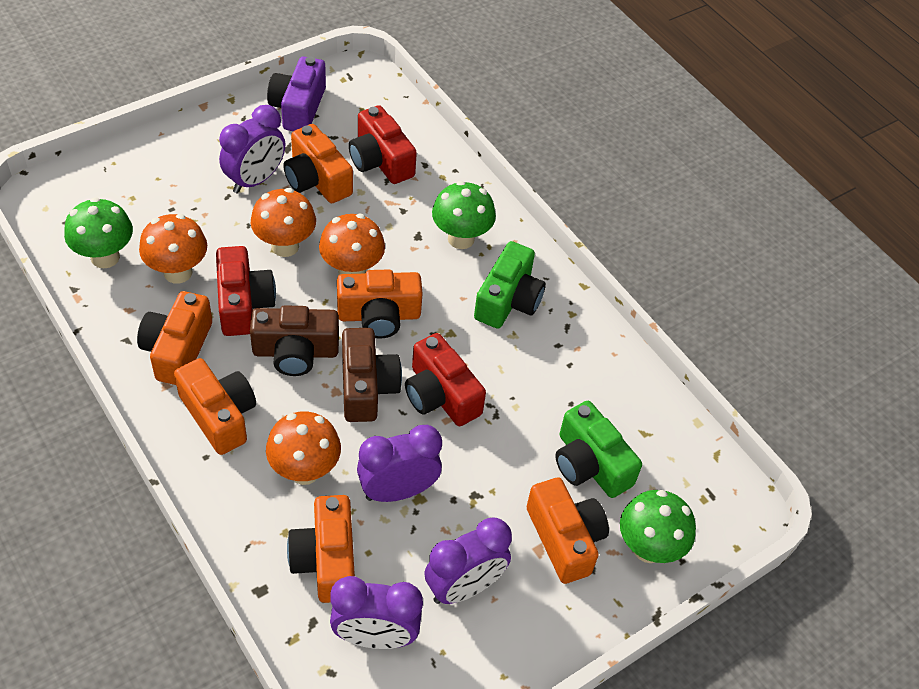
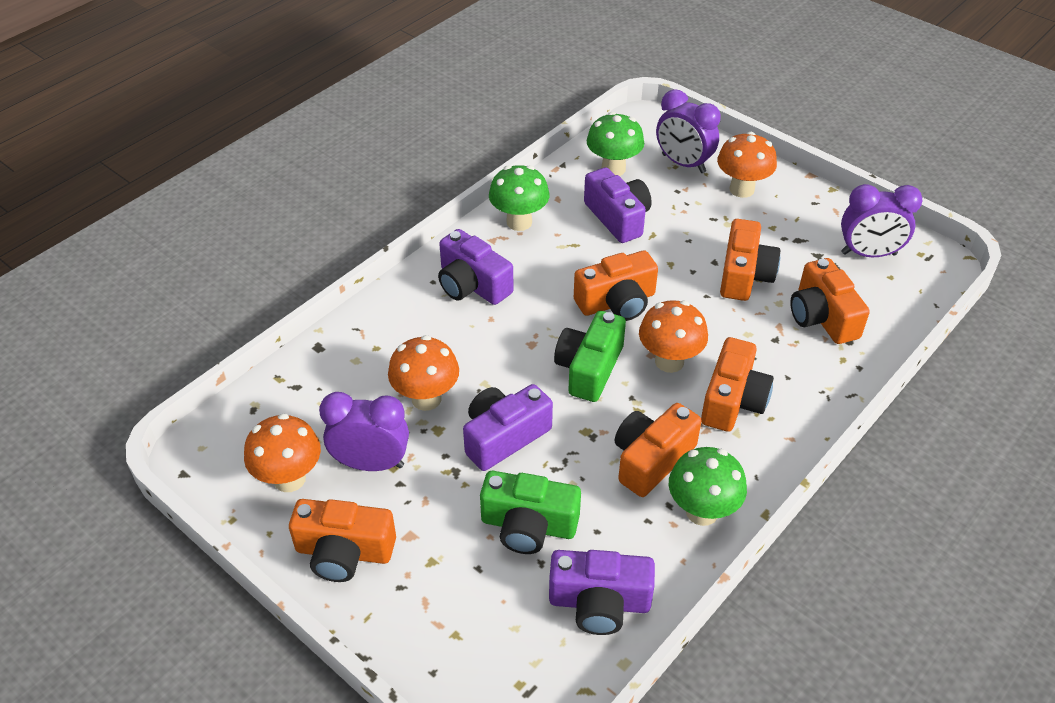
brown camera: [250,305,339,376] [342,328,402,422] = 2 -> none = 0
purple camera: [267,57,326,131] = 1 -> [438,229,514,305] [463,384,553,471] [549,550,655,635] [584,167,652,243] = 4
purple clock: [219,105,285,193] [330,576,423,649] [357,425,442,502] [424,518,512,604] = 4 -> [319,392,409,471] [656,89,721,173] [841,184,923,257] = 3
red camera: [216,246,276,336] [349,105,417,184] [405,333,486,426] = 3 -> none = 0

